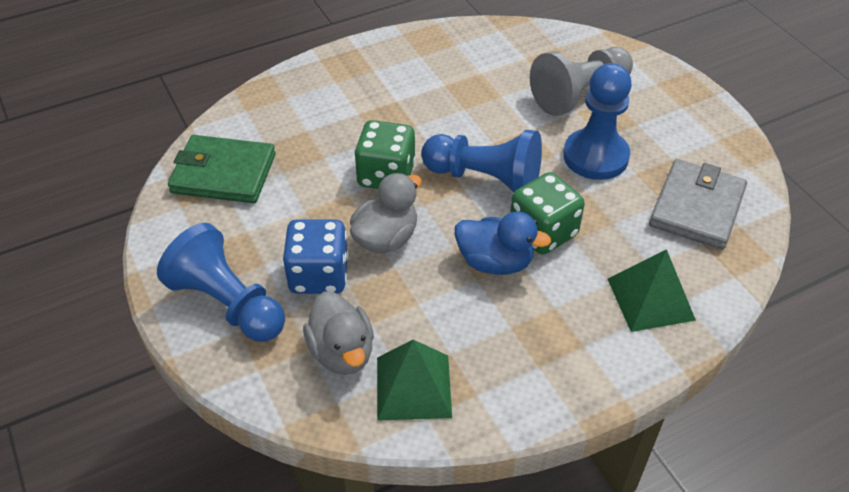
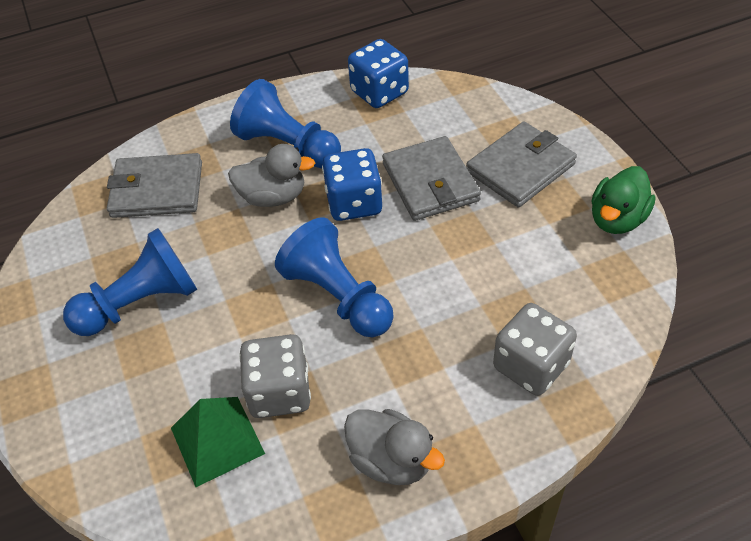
blue dice: [283,219,348,294] = 1 -> [322,148,382,221] [348,39,409,108] = 2
blue duck: [455,211,551,275] = 1 -> none = 0
green dice: [354,120,416,189] [510,172,585,255] = 2 -> none = 0
green duck: none = 0 -> [592,166,656,234] = 1
green pyramid: [377,340,452,421] [608,249,696,332] = 2 -> [171,397,265,487] = 1
green wallet: [168,135,276,203] = 1 -> none = 0
grey dice: none = 0 -> [239,334,311,418] [493,303,577,396] = 2
grey pawn: [530,47,633,116] = 1 -> none = 0
grey wallet: [649,159,747,250] = 1 -> [107,153,202,218] [382,136,481,221] [466,122,577,207] = 3

